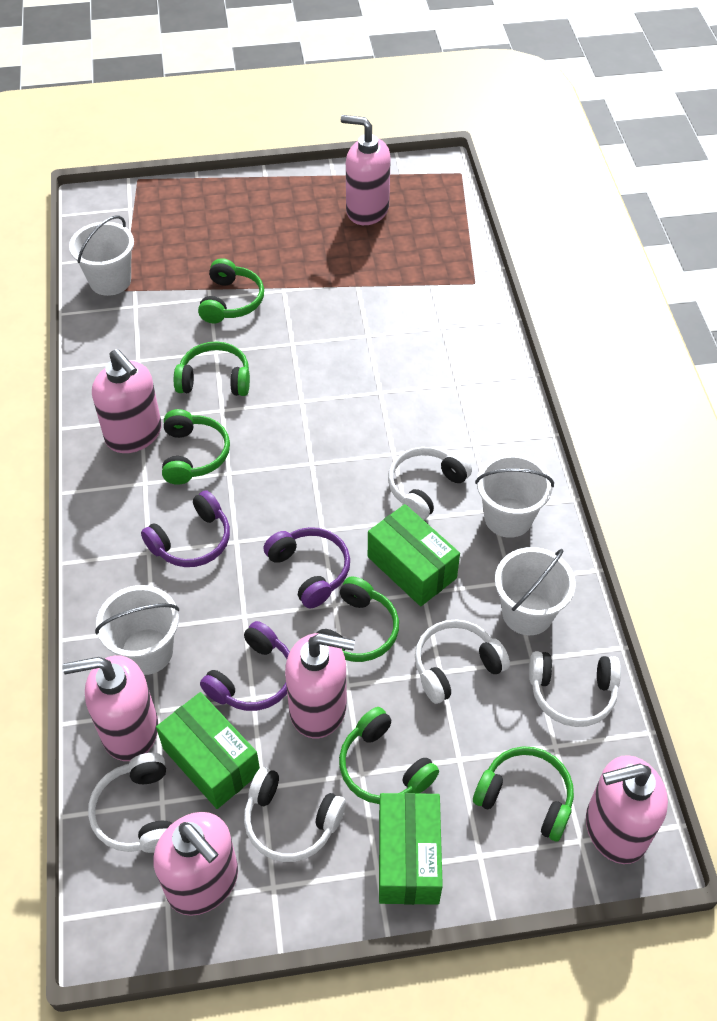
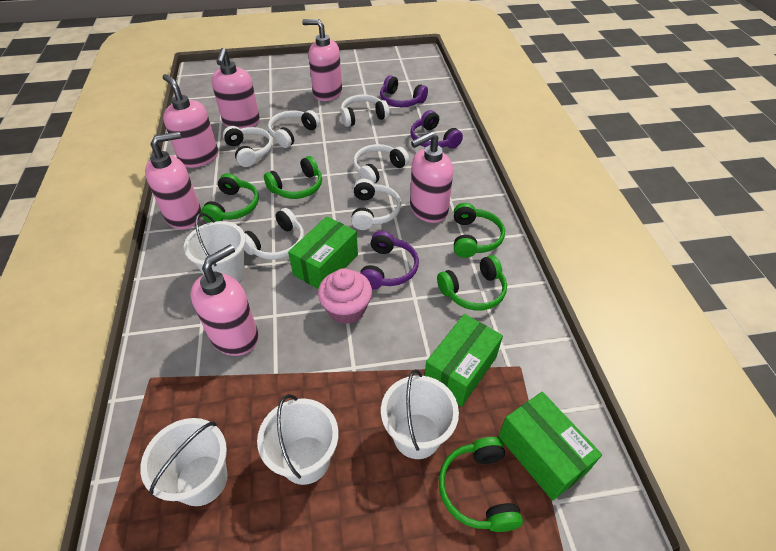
green headphones: [162,409,230,485] [174,341,250,396] [198,258,264,323] [316,577,399,662] [339,707,439,804] [473,746,574,841] = 6 -> [201,173,259,223] [264,156,322,199] [437,255,507,311] [439,437,523,532] [454,203,505,258] = 5
pink cupcake: none = 0 -> [318,268,372,324] = 1
white headphones: [88,753,172,853] [244,767,346,862] [388,447,472,520] [415,620,510,704] [529,651,621,727] = 5 -> [223,126,273,167] [244,208,304,260] [268,110,320,148] [341,95,389,127] [351,179,401,230] [353,144,409,184] = 6

